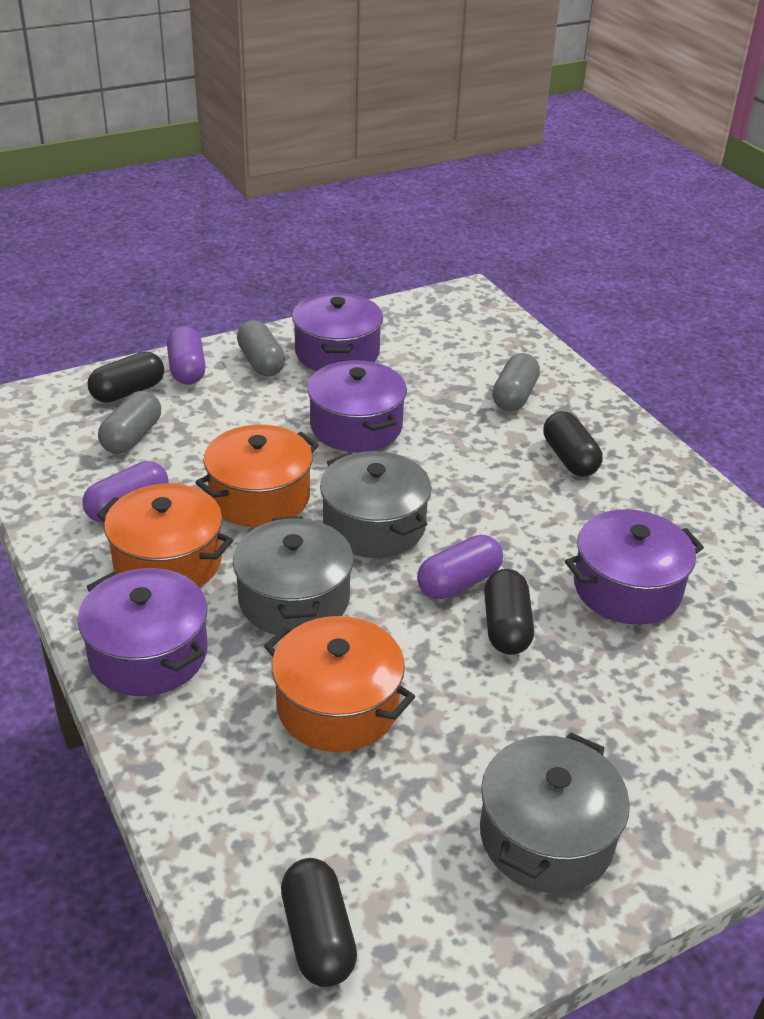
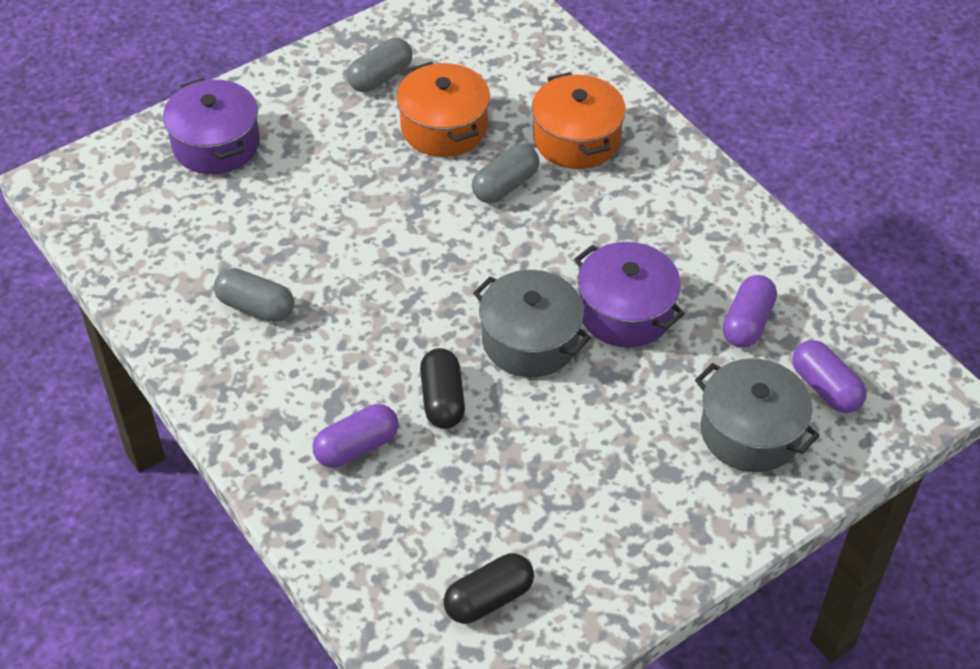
black capsule: [88,352,164,403] [281,858,357,987] [484,569,534,655] [543,411,602,477] = 4 -> [420,348,465,429] [444,553,534,624] = 2
grey pot: [233,516,354,636] [320,451,432,558] [480,733,630,893] = 3 -> [473,270,591,377] [695,358,820,472] = 2
orange pot: [97,483,233,587] [195,425,319,527] [264,616,415,752] = 3 -> [397,62,490,157] [532,72,626,169] = 2
purple pot: [77,568,208,696] [292,293,383,371] [307,360,407,452] [565,509,704,625] = 4 -> [163,78,260,174] [574,242,685,348] = 2

